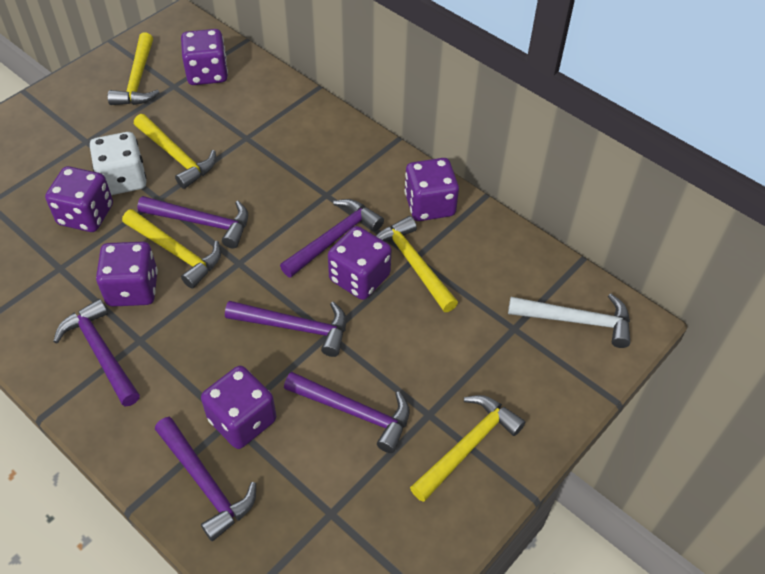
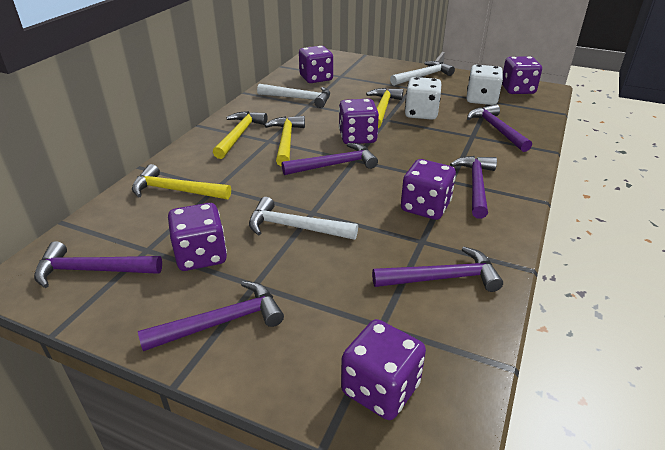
white dice: [90,132,146,195] = 1 -> [405,77,441,120] [466,65,503,105] = 2
white hammer: [508,294,630,348] = 1 -> [249,197,358,240] [257,84,330,108] [390,61,455,86] = 3
yellow hammer: [108,33,160,105] [122,209,221,289] [134,114,216,189] [376,216,458,312] [410,395,525,502] = 5 -> [132,164,231,199] [213,111,268,159] [264,116,305,166] [366,88,403,128] = 4

